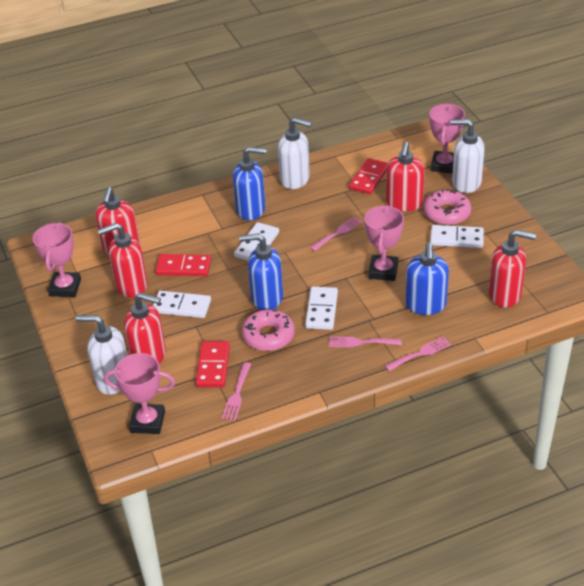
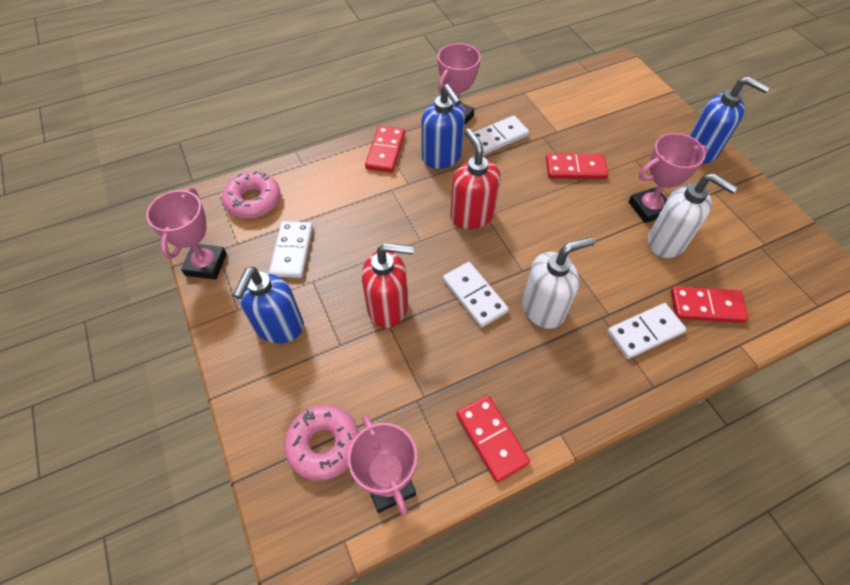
pink fork: [222,362,251,421] [310,217,363,251] [329,337,402,348] [385,336,451,371] = 4 -> none = 0
red domino: [155,254,211,276] [195,341,230,387] [349,158,388,194] = 3 -> [365,125,405,173] [456,395,530,482] [546,153,608,179] [671,286,749,323] = 4
red soap dispenser: [95,187,140,255] [98,223,147,298] [124,292,166,364] [386,142,425,211] [489,230,536,307] = 5 -> [362,243,414,328] [450,129,500,229] = 2
white soap dispenser: [76,315,127,395] [278,117,312,189] [450,119,485,193] = 3 -> [522,237,595,329] [648,173,738,258] = 2

